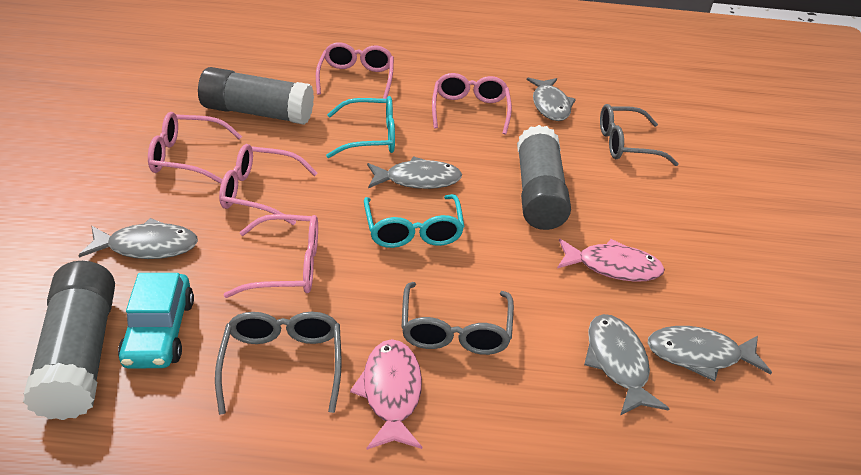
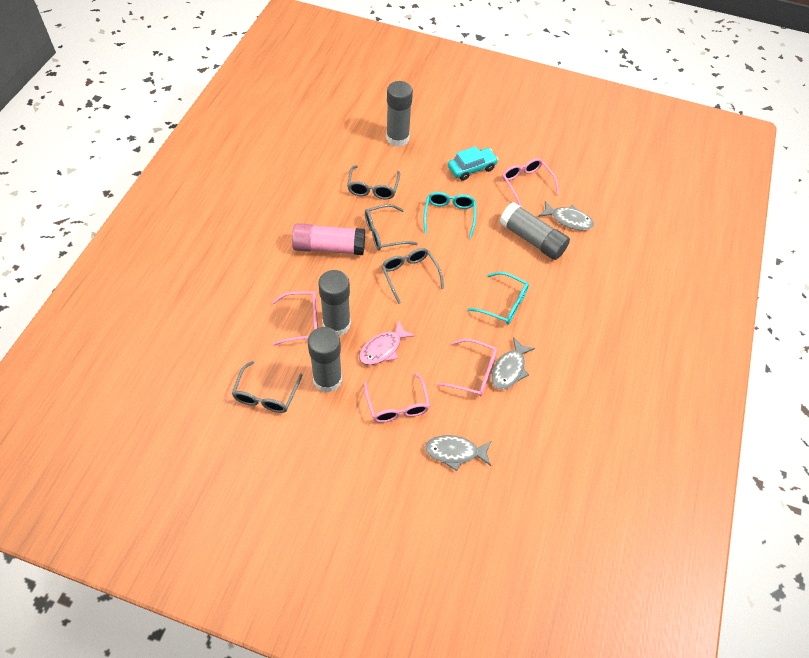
grey fish: [78,218,198,259] [367,157,462,189] [527,78,576,121] [584,314,670,415] [648,326,772,381] = 5 -> [425,435,491,471] [491,337,535,390] [538,201,594,230] = 3
grey glasses: [215,312,341,415] [401,282,514,355] [600,104,679,166] = 3 -> [232,361,302,413] [347,165,400,200] [365,204,418,251] [382,248,444,304] = 4
grey glue stick: [23,261,115,420] [198,67,314,125] [517,125,571,230] = 3 -> [308,327,342,393] [318,270,351,335] [386,81,413,147] [500,202,570,260] = 4
pink fish: [350,339,422,450] [557,239,665,282] = 2 -> [359,321,415,365] = 1
pink glasses: [148,112,242,183] [219,144,317,225] [224,214,318,298] [316,42,394,99] [432,73,512,135] = 5 -> [272,291,318,346] [364,372,430,423] [436,339,497,396] [502,158,559,207] = 4
pink glue stick: none = 0 -> [292,223,365,255] = 1

